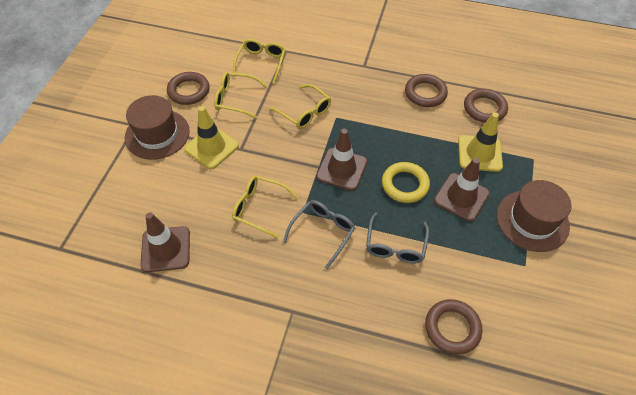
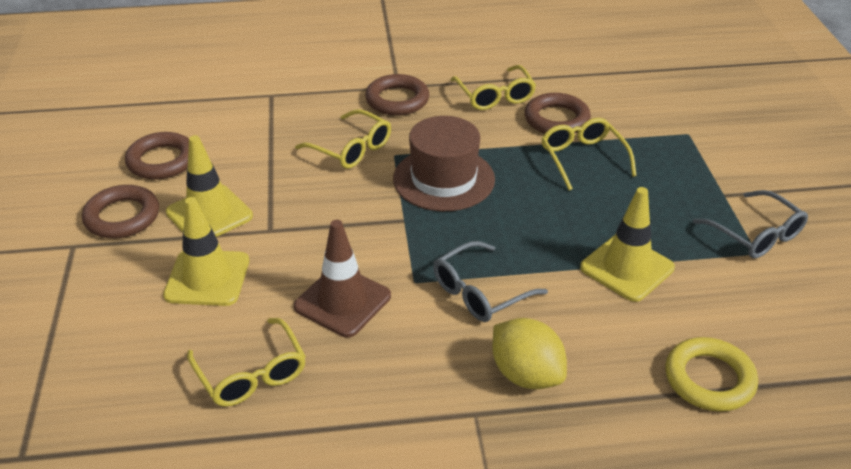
brown hat: [125,95,190,160] [497,180,571,252] = 2 -> [393,116,495,211] = 1
brown traffic cone: [140,212,190,272] [316,129,367,191] [434,158,490,222] = 3 -> [294,220,391,337] = 1
yellow lemon: none = 0 -> [492,318,567,389] = 1
yellow traffic cone: [184,106,239,169] [458,112,503,172] = 2 -> [163,197,249,306] [166,135,253,237] [580,187,675,302] = 3

